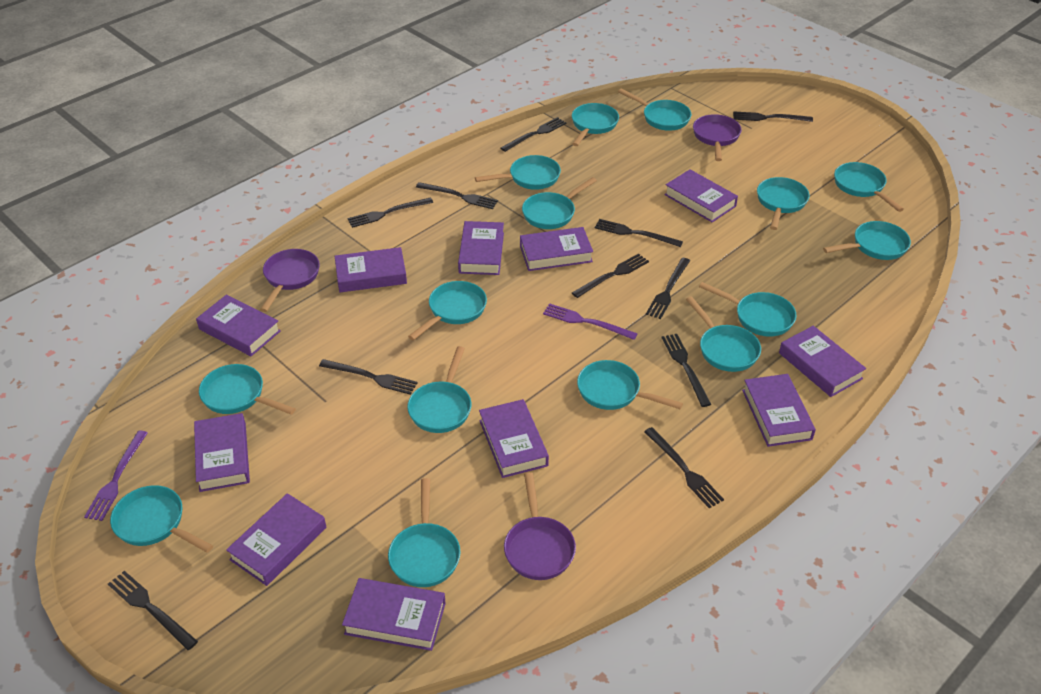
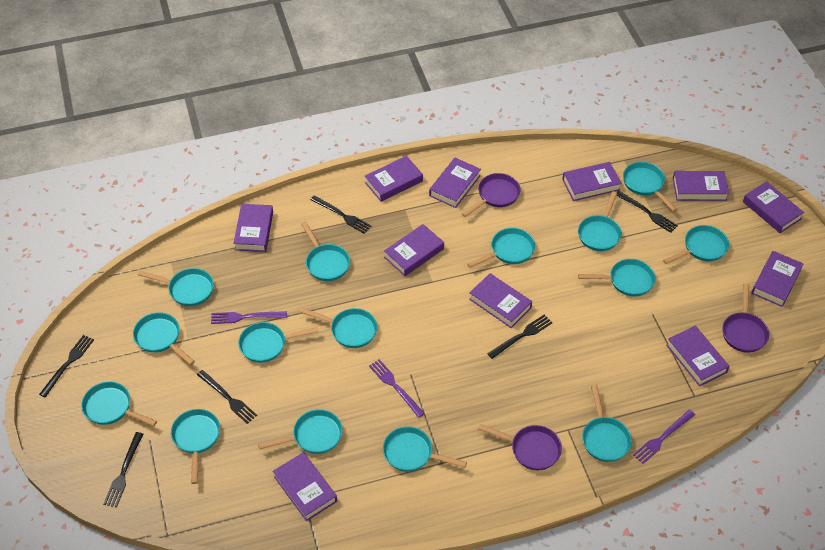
black fork: [108,571,198,650] [319,359,417,395] [347,197,433,228] [416,182,498,209] [501,117,567,152] [572,254,649,298] [595,219,683,247] [644,427,724,508] [646,258,690,319] [662,334,711,407] [733,111,813,122] = 11 -> [39,335,94,398] [103,432,143,507] [197,370,257,424] [310,195,372,234] [487,314,553,359] [616,191,678,233] = 6
purple fork: [84,430,148,521] [543,303,638,340] = 2 -> [211,311,287,324] [369,359,425,418] [633,409,695,464] = 3

